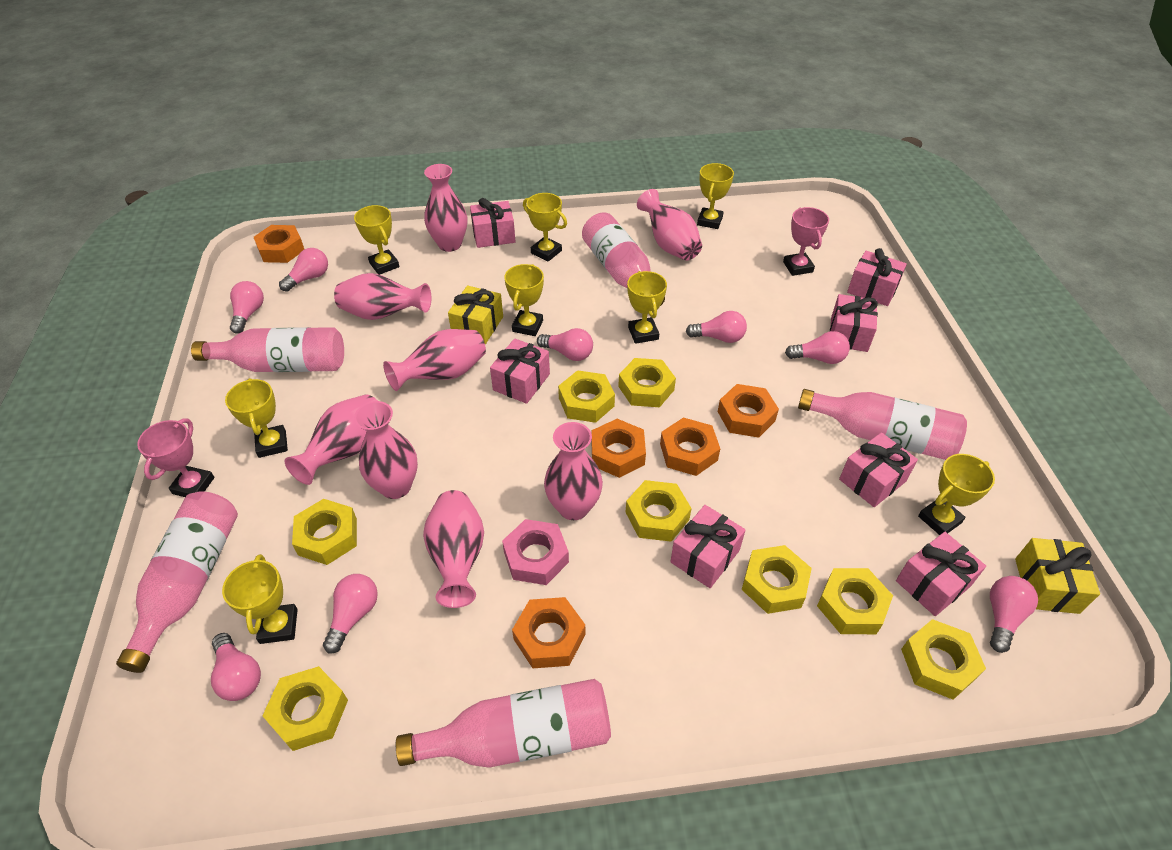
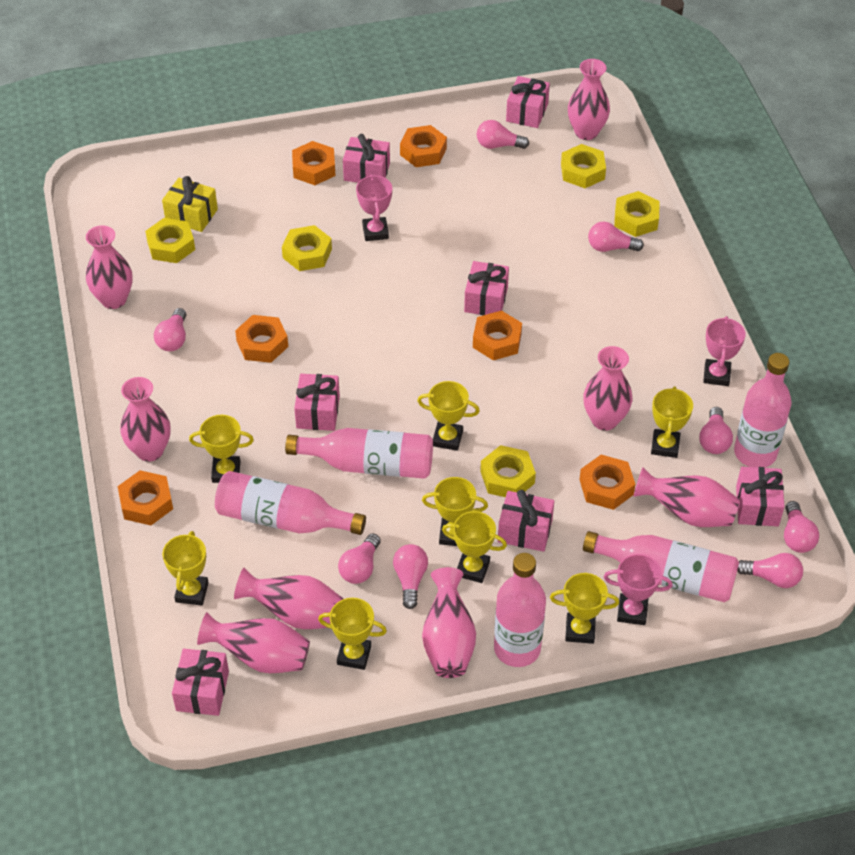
orange nut: [254,225,304,263] [512,597,585,668] [592,419,646,478] [660,417,720,476] [718,384,779,438] = 5 -> [118,470,173,525] [235,315,288,363] [292,141,335,185] [400,125,447,167] [473,310,522,360] [579,455,635,510] = 6
pink nut: [502,519,569,585] = 1 -> none = 0
pink trophy: [137,418,214,497] [783,207,829,276] = 2 -> [356,174,392,241] [604,554,673,625] [703,316,746,386] = 3
yellow gift: [448,286,503,344] [1015,538,1100,614] = 2 -> [162,176,218,232] = 1
yellow nut: [262,666,348,751] [292,499,357,565] [558,370,615,423] [618,358,676,407] [626,480,692,542] [742,545,812,614] [817,568,893,634] [901,619,986,700] = 8 -> [145,218,195,263] [282,225,332,271] [480,445,536,497] [561,144,606,188] [614,191,660,237] = 5

